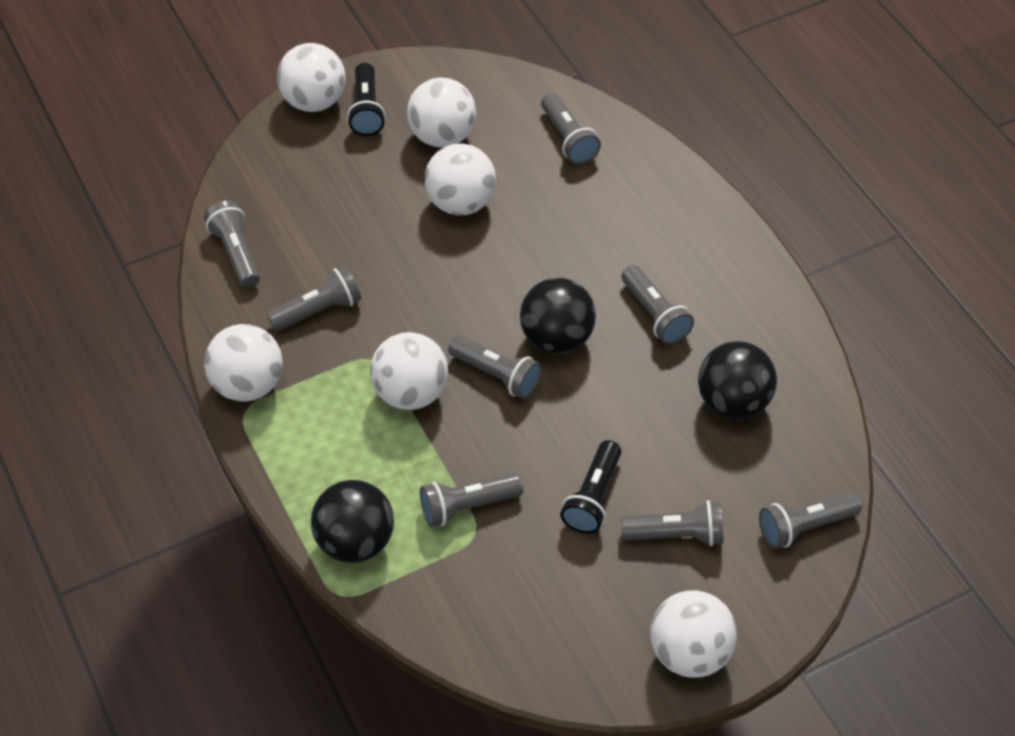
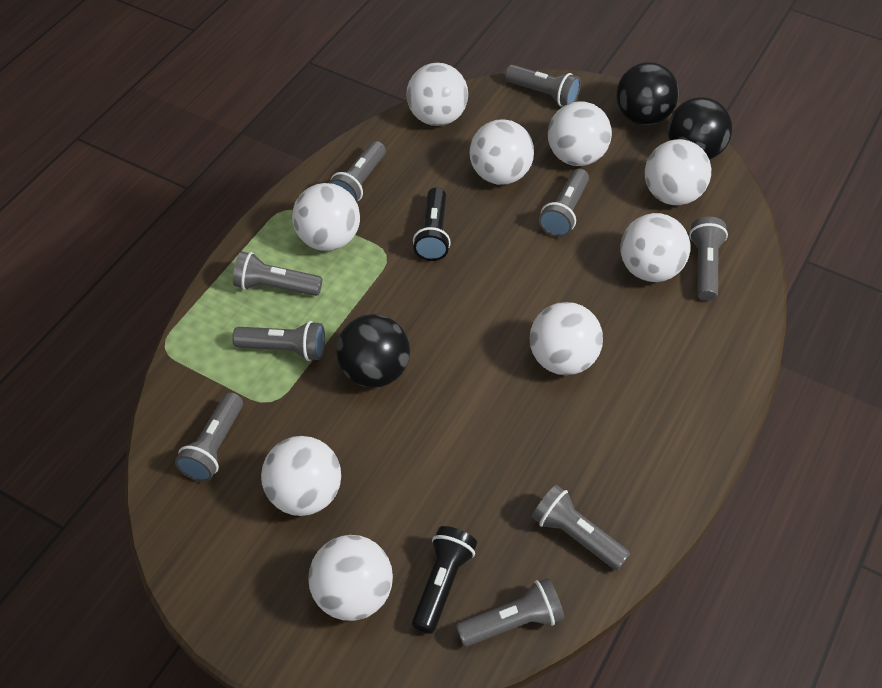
grey flashlight: [204,201,260,288] [267,265,362,331] [420,473,523,527] [448,335,542,399] [541,93,601,164] [621,265,694,344] [621,500,724,546] [759,492,862,549] = 8 -> [175,392,243,482] [232,321,325,361] [233,251,322,296] [329,141,386,202] [456,578,564,647] [505,65,581,107] [532,485,630,571] [539,169,589,237] [689,217,728,301] = 9
white ball: [204,324,283,402] [277,43,346,112] [370,332,448,410] [407,78,476,148] [425,143,496,215] [650,590,737,678] = 6 -> [261,436,341,516] [292,183,360,251] [308,535,393,621] [406,63,468,126] [470,119,534,185] [530,302,603,375] [548,101,612,166] [620,213,690,282] [645,139,711,205] = 9

